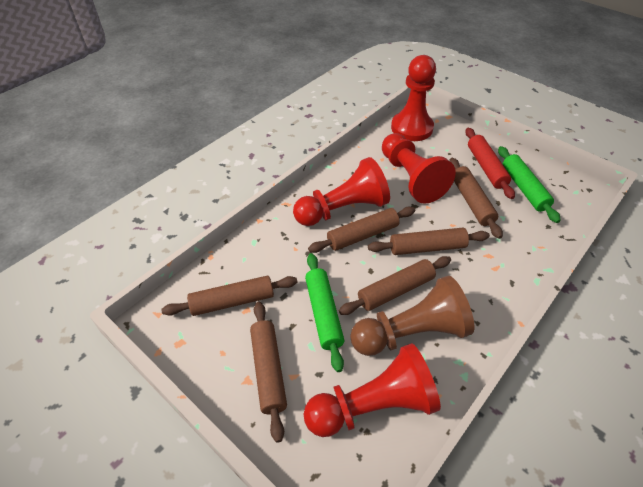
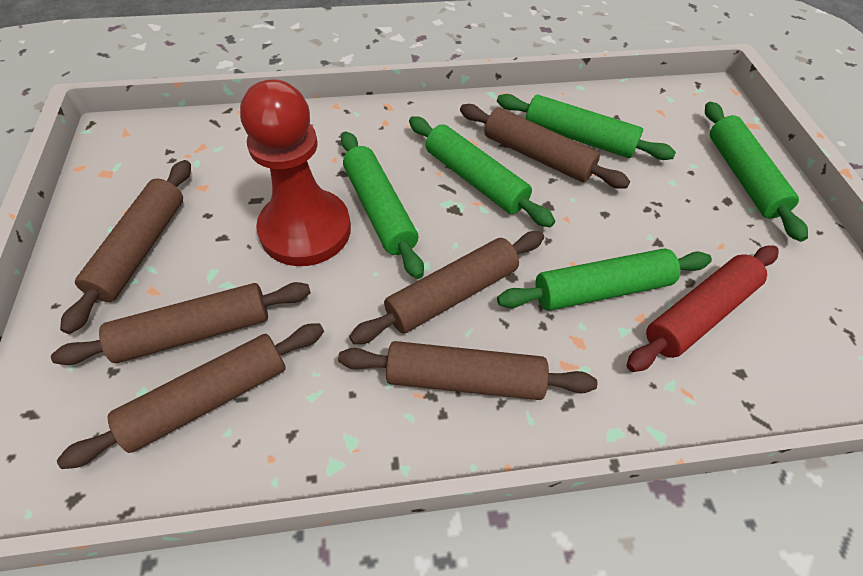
brown pawn: [350,276,474,356] = 1 -> none = 0
green rolling pin: [305,253,345,372] [498,146,561,223] = 2 -> [341,132,424,279] [409,116,555,227] [497,94,676,160] [497,249,712,311] [705,102,808,242] = 5
red pawn: [293,157,390,226] [303,343,441,437] [382,133,456,204] [391,55,436,141] = 4 -> [240,79,351,266] = 1

